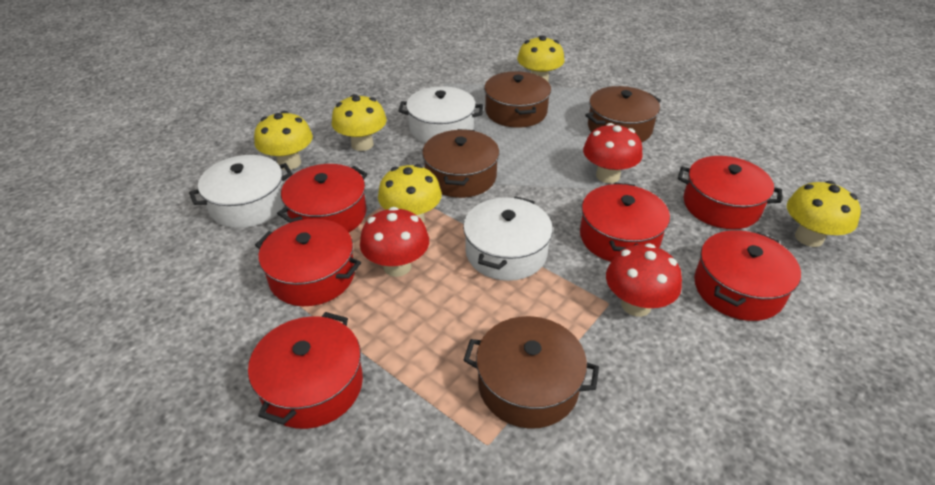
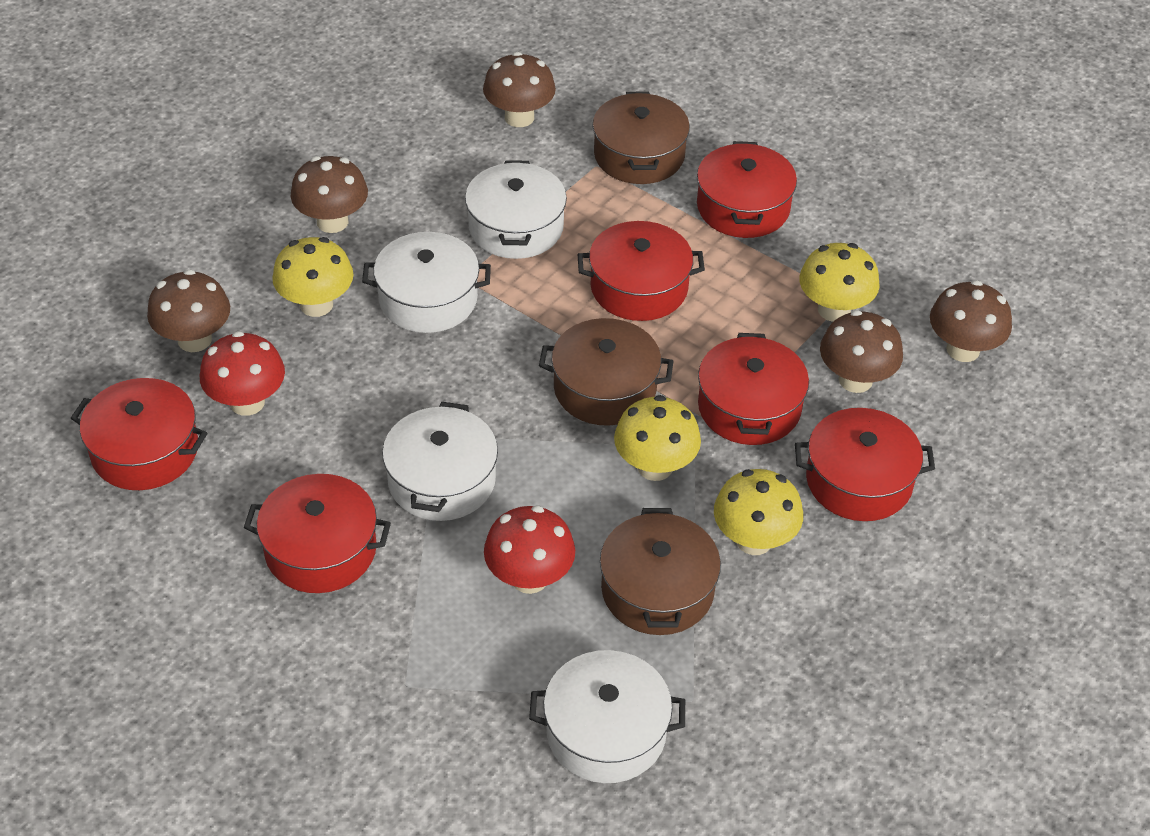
brown mushroom: none = 0 -> [147,269,230,352] [291,156,368,233] [483,52,556,127] [820,310,903,393] [930,280,1012,362] = 5
brown pot: [422,129,499,198] [463,316,599,429] [484,71,551,128] [585,86,661,143] = 4 -> [539,318,674,426] [593,92,690,184] [600,508,721,635] = 3
red mushroom: [360,207,429,277] [583,123,643,183] [606,243,682,317] = 3 -> [200,331,285,416] [484,506,575,594] = 2
white pot: [189,155,293,228] [398,86,483,143] [463,196,553,281] = 3 -> [362,232,491,333] [382,402,498,521] [465,160,567,259] [529,650,685,783] = 4
yellow mushroom: [254,111,313,170] [332,94,387,151] [378,164,442,223] [517,36,565,81] [787,181,861,247] = 5 -> [272,237,354,317] [614,395,701,481] [714,469,803,555] [799,243,880,322] = 4

